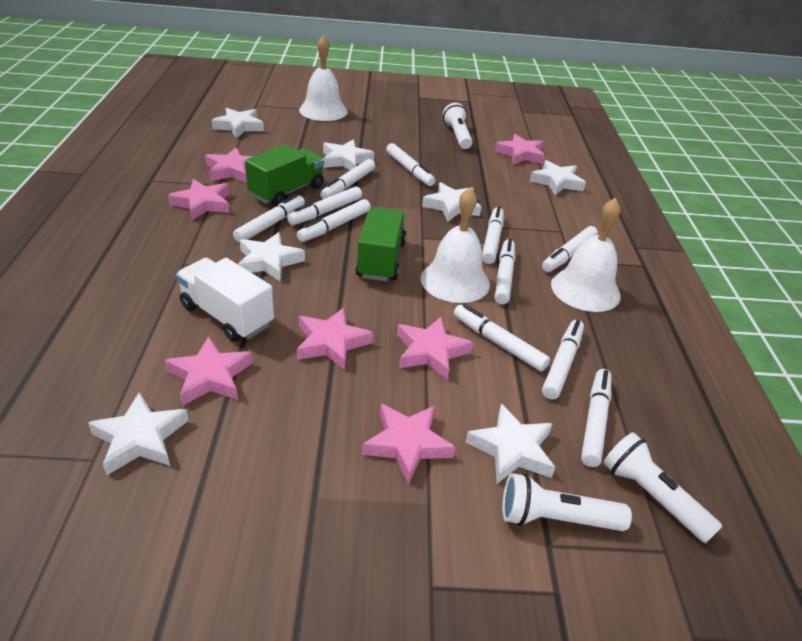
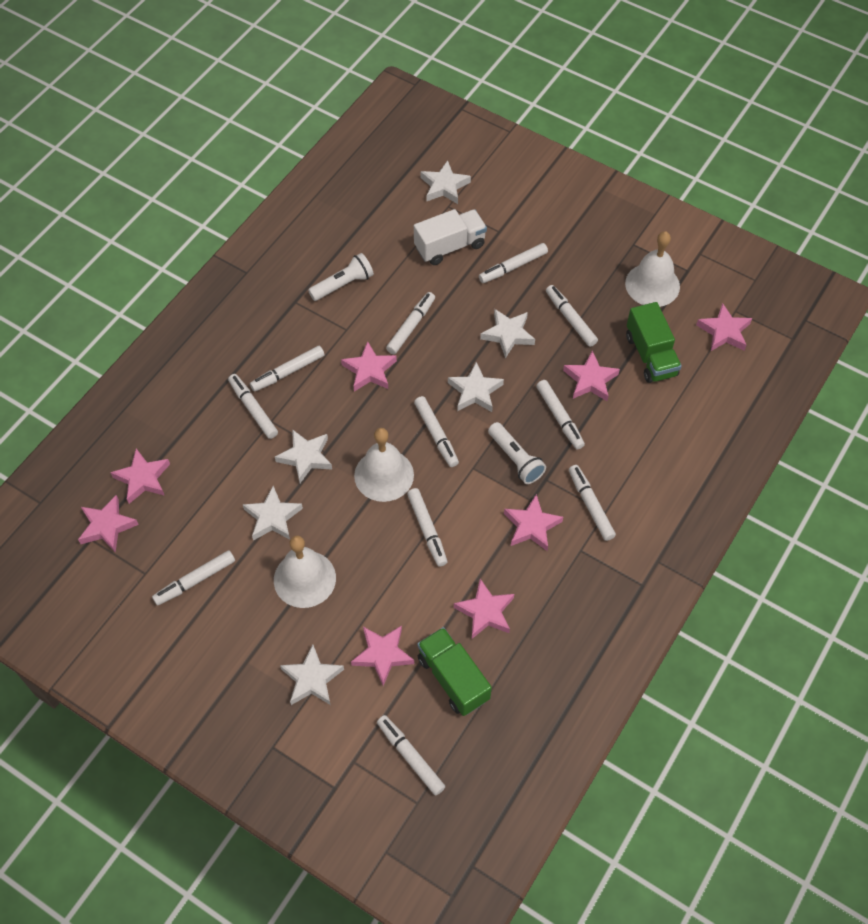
pink star: [165,336,252,406] [168,179,230,221] [205,148,253,183] [297,308,373,370] [362,404,455,484] [397,317,473,380] [495,134,545,165] = 7 -> [78,495,139,552] [110,449,170,504] [341,341,397,391] [351,625,414,686] [454,579,514,639] [504,494,563,551] [563,350,620,401] [696,303,752,351] = 8
white flashlight: [443,103,473,149] [502,473,632,531] [603,432,723,543] = 3 -> [308,253,374,301] [488,422,546,484] = 2
white star: [88,392,189,475] [212,108,264,138] [238,232,305,281] [323,139,374,170] [422,182,481,222] [465,404,555,484] [530,160,586,195] = 7 -> [242,486,303,541] [275,429,332,483] [280,645,344,705] [421,160,471,204] [448,362,504,412] [480,309,535,358] = 6

